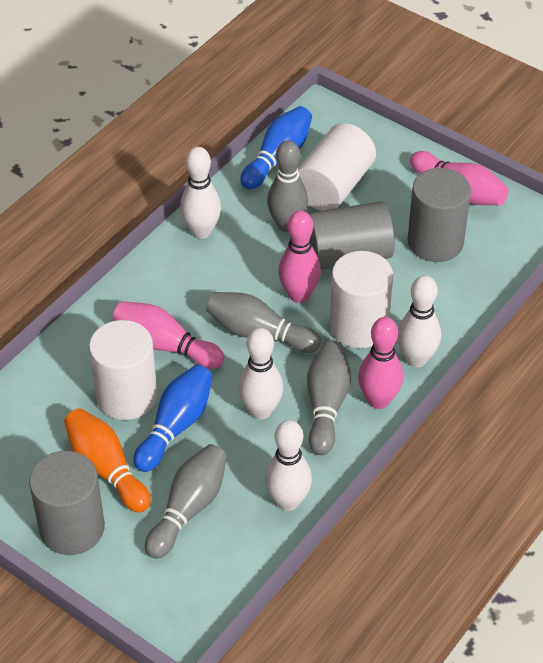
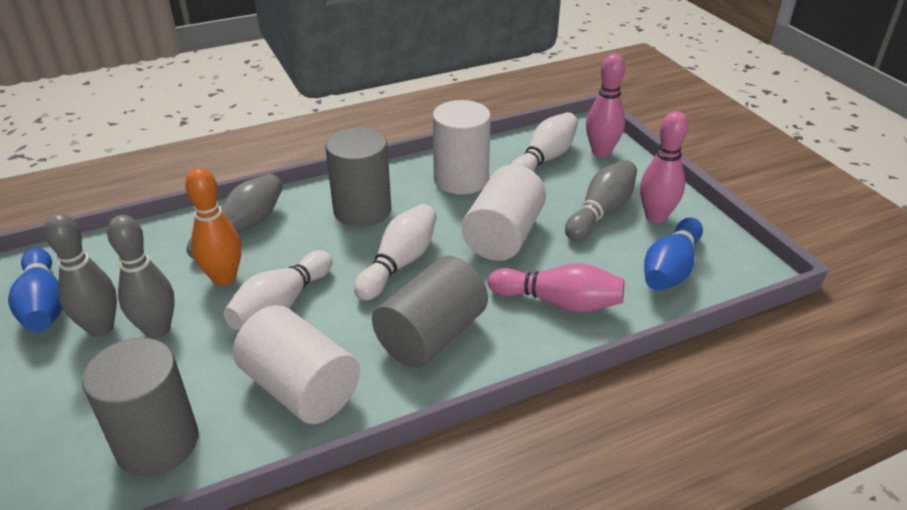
pink bowling pin: [112,301,225,369] [278,211,321,303] [358,317,403,409] [410,151,509,205] = 4 -> [488,263,624,313] [586,54,625,157] [640,111,688,223] = 3
white bowling pin: [180,147,221,239] [238,328,283,420] [265,420,312,511] [397,275,441,367] = 4 -> [224,250,332,330] [354,204,437,301] [510,112,578,172] = 3

